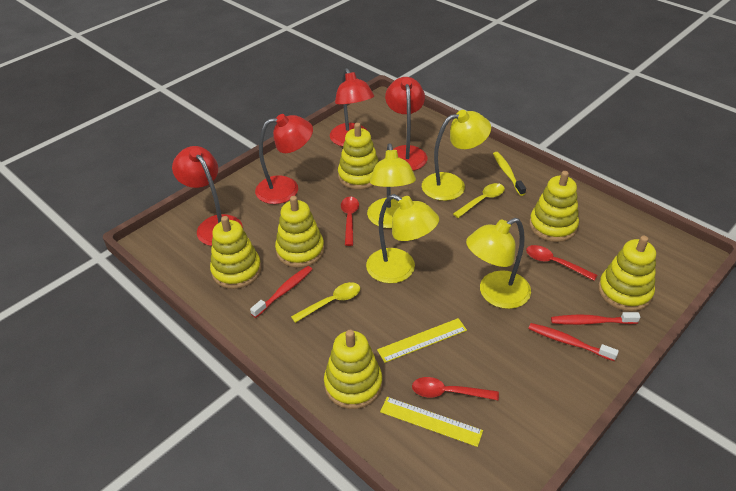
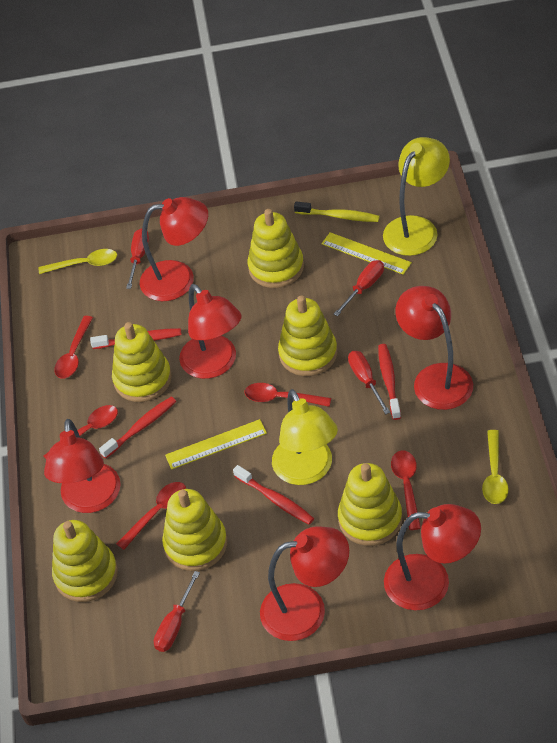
red lamp: [172,146,243,246] [255,114,313,204] [330,68,374,146] [385,77,427,171] = 4 -> [44,419,121,513] [140,197,208,301] [179,284,242,379] [260,526,349,641] [384,504,481,610] [395,286,473,410] = 6
red screwdriver: none = 0 -> [126,228,149,289] [154,571,200,652] [334,260,384,316] [348,351,390,414] = 4
red spoon: [341,197,359,246] [412,377,499,400] [526,245,597,281] = 3 -> [44,405,118,459] [54,316,93,379] [116,482,186,550] [245,383,331,407] [391,450,421,530] = 5
red toothbrush: [250,266,313,318] [528,323,619,361] [551,312,640,325] = 3 -> [90,328,182,349] [99,397,176,459] [233,465,314,525] [378,344,401,420] = 4
yellow lamp: [366,194,439,283] [367,143,416,228] [422,110,491,201] [466,218,531,309] = 4 -> [272,389,338,485] [383,137,450,256] = 2

